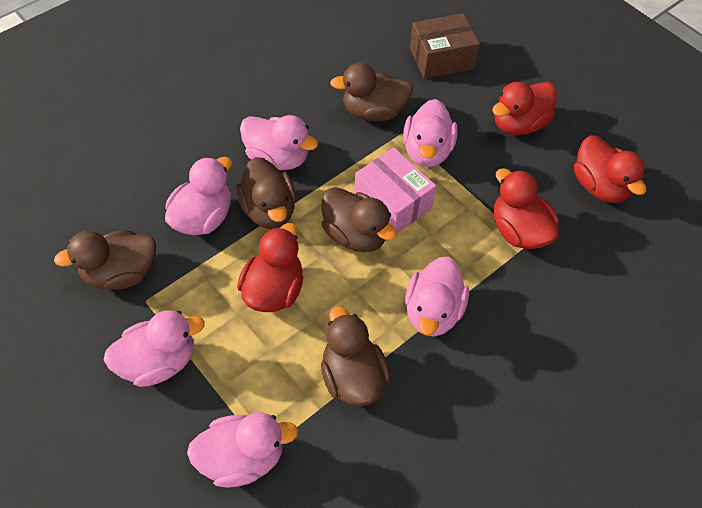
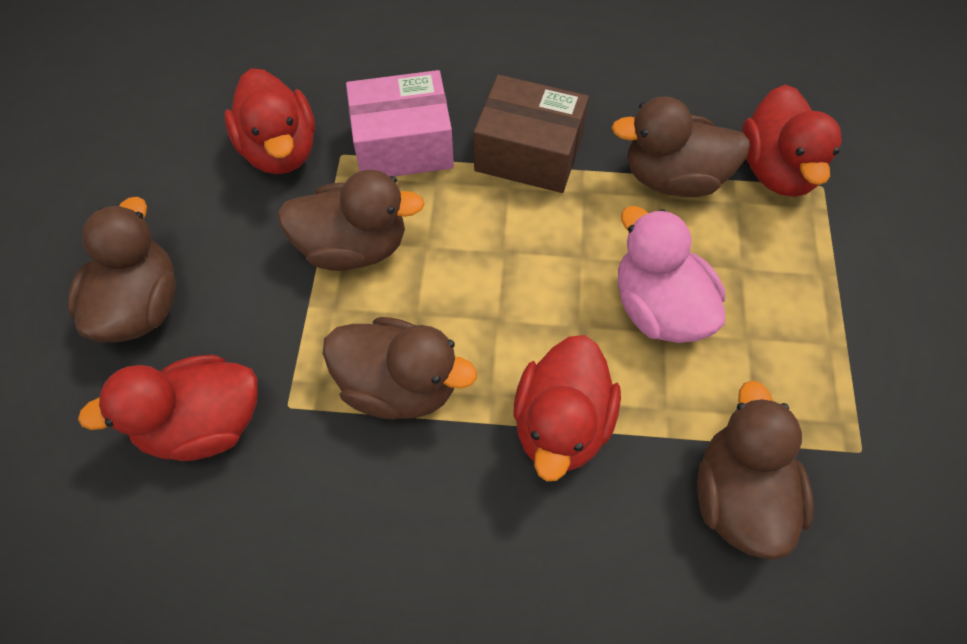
pink duck: [104,310,205,387] [165,157,232,235] [187,412,298,488] [240,115,318,170] [403,99,458,167] [405,257,469,337] = 6 -> [618,206,725,343] = 1

